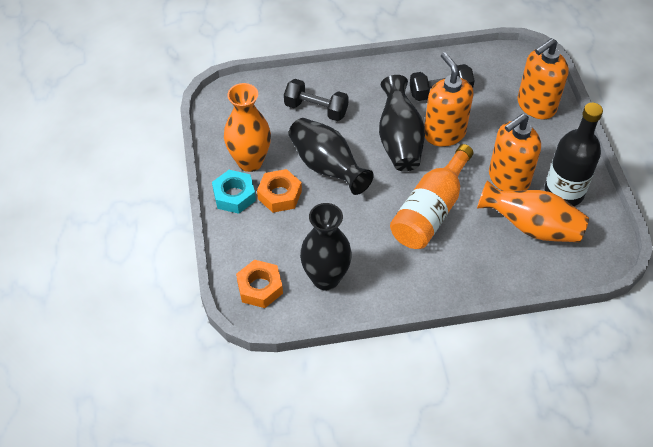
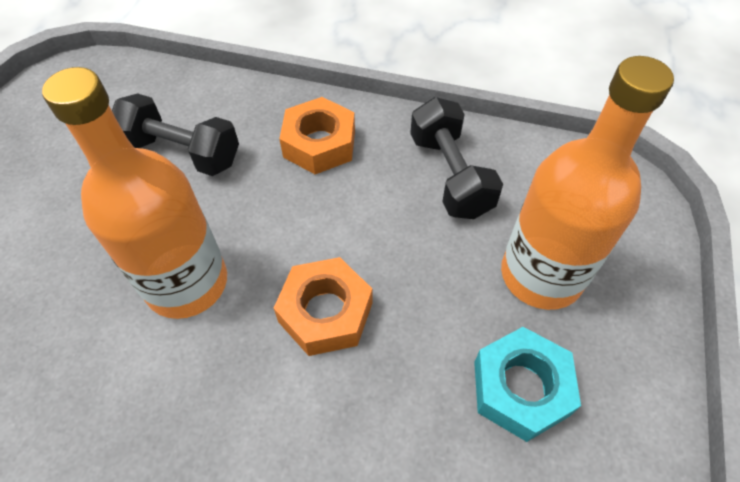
black bottle: [544,103,603,206] = 1 -> none = 0
black vase: [289,118,374,195] [300,203,352,290] [379,75,425,171] = 3 -> none = 0
orange bottle: [390,144,473,249] = 1 -> [42,67,227,319] [501,56,674,310] = 2
orange soap dispenser: [424,52,474,147] [489,114,541,191] [518,38,569,119] = 3 -> none = 0
orange vase: [224,83,271,172] [477,180,589,242] = 2 -> none = 0

